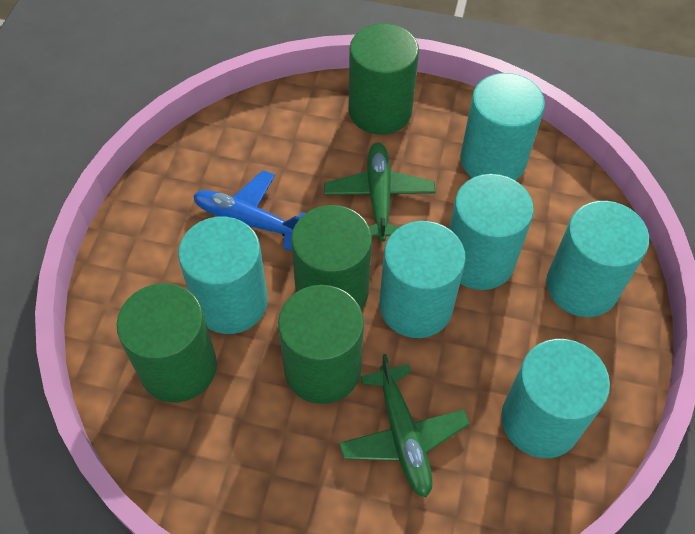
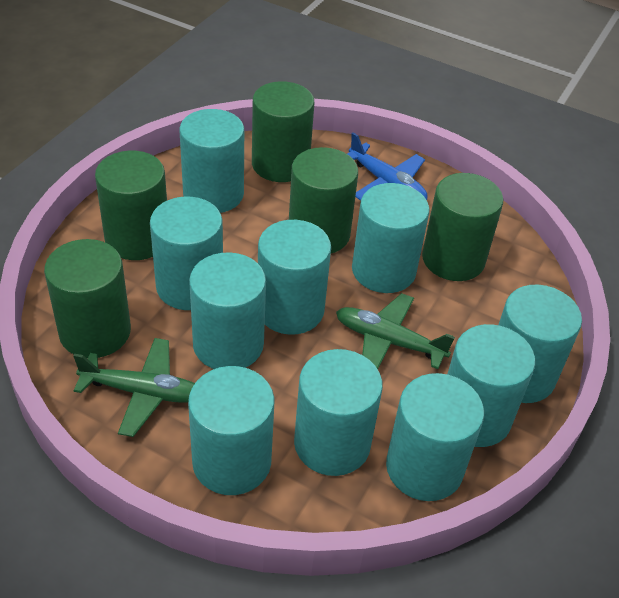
green cylinder: [116,283,217,402] [278,285,364,404] [291,205,372,309] [349,23,419,135] = 4 -> [44,239,131,358] [95,151,167,260] [252,81,314,182] [289,147,358,253] [422,173,504,281] = 5
turquoise cylinder: [178,216,268,334] [379,221,466,338] [449,174,534,290] [460,73,545,180] [501,339,610,458] [546,201,649,317] = 6 -> [150,196,223,310] [180,109,244,213] [188,366,274,495] [189,252,266,369] [258,220,331,335] [294,349,383,476] [352,183,429,293] [386,373,484,501] [448,324,535,447] [498,285,582,403] = 10

